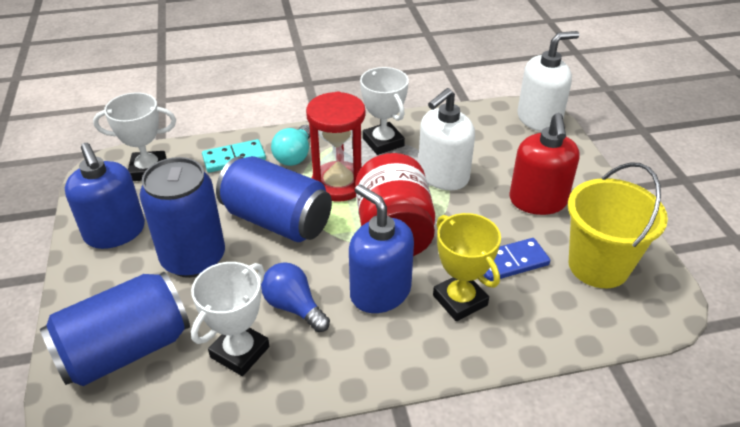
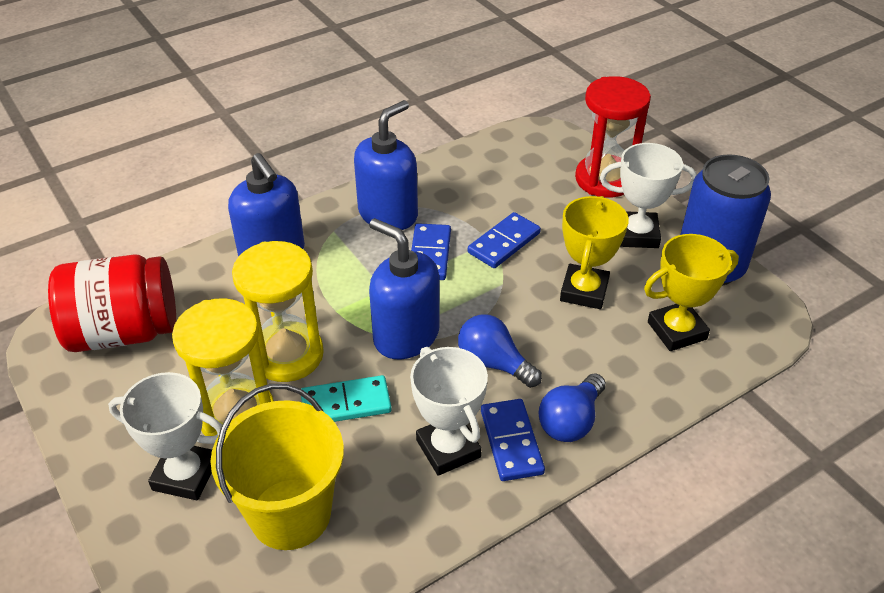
blue can: [40,272,190,386] [140,157,225,278] [216,156,332,242] = 3 -> [680,154,771,286] = 1
blue domino: [483,238,550,281] = 1 -> [411,223,451,280] [468,212,541,268] [481,399,545,481] = 3
blue light bulb: [261,262,330,332] = 1 -> [458,314,542,388] [538,373,606,442] = 2
blue soap dispenser: [65,143,145,249] [349,184,414,313] = 2 -> [228,153,305,256] [354,100,418,230] [369,218,440,359] = 3
red soap dispenser: [510,113,580,215] = 1 -> none = 0
turquoise light bulb: [271,125,310,166] = 1 -> none = 0
white soap dispenser: [418,88,475,190] [517,31,579,132] = 2 -> none = 0
yellow hourglass: none = 0 -> [172,298,274,436] [232,241,324,382] = 2
yellow trophy: [433,213,501,321] = 1 -> [560,196,629,309] [644,234,739,351] = 2

